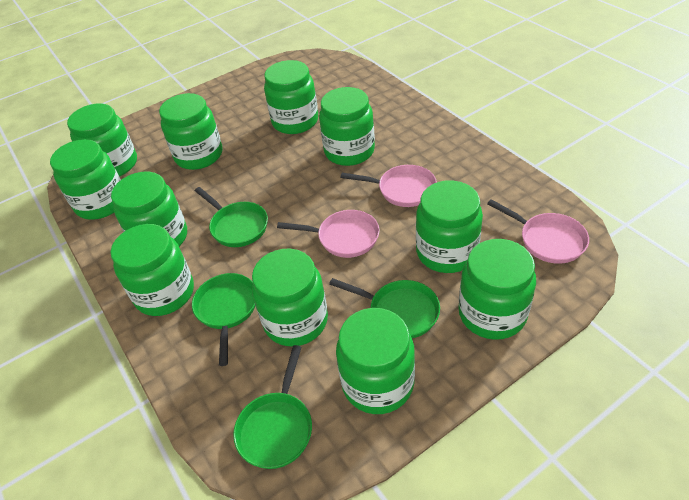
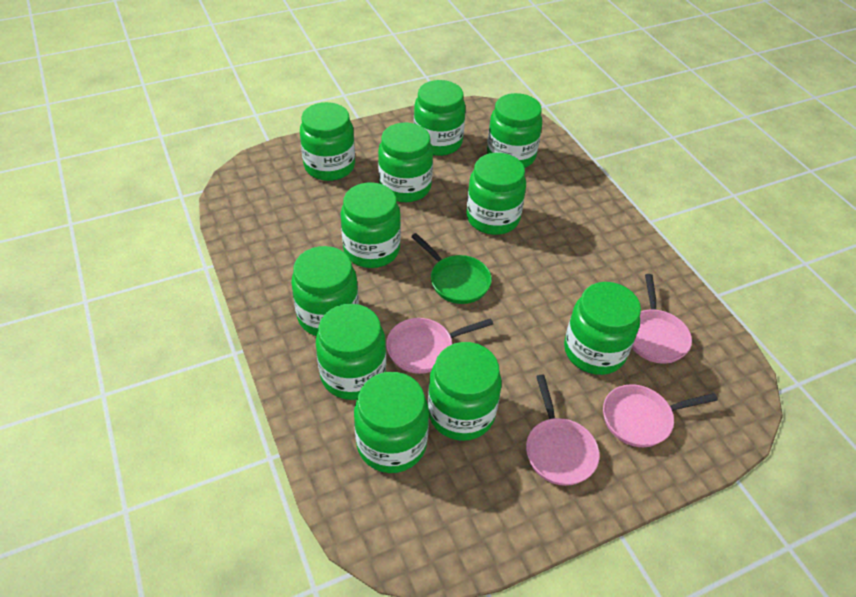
green pan: [192,273,255,366] [195,187,268,247] [233,345,312,469] [329,278,440,338] = 4 -> [411,233,492,304] = 1
pink pan: [277,210,379,258] [340,165,437,207] [487,199,589,264] = 3 -> [386,318,493,374] [526,375,600,486] [603,384,718,447] [632,274,692,364] = 4

